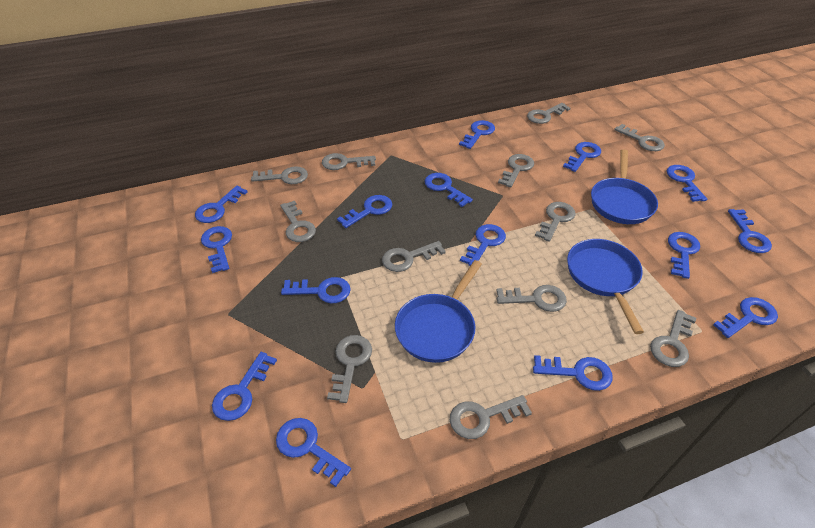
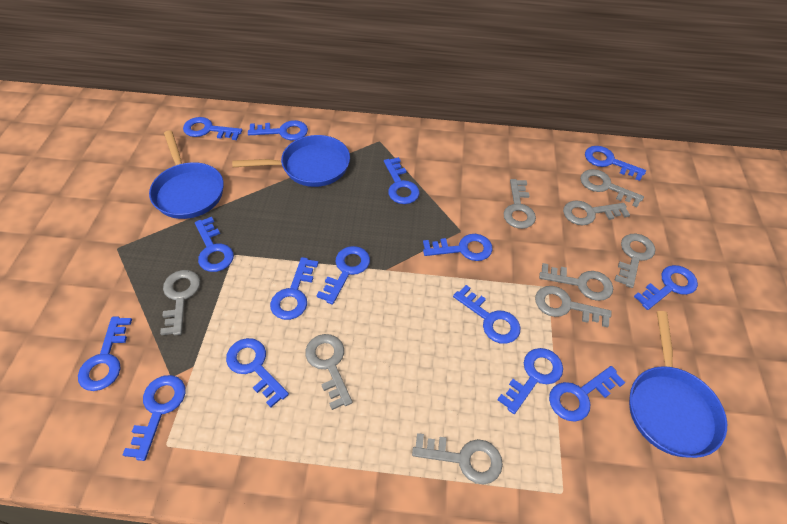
grey key: [251,166,308,184] [280,201,316,242] [322,153,376,170] [327,335,372,403] [382,241,446,272] [450,395,532,439] [497,285,567,312] [498,154,534,187] [527,103,570,124] [535,202,576,242] [614,124,665,151] [650,310,696,367] = 12 -> [160,270,200,335] [305,334,353,410] [412,433,503,485] [503,179,536,229] [535,286,612,327] [539,263,613,301] [563,200,630,225] [580,169,644,207] [614,233,655,288] = 9

